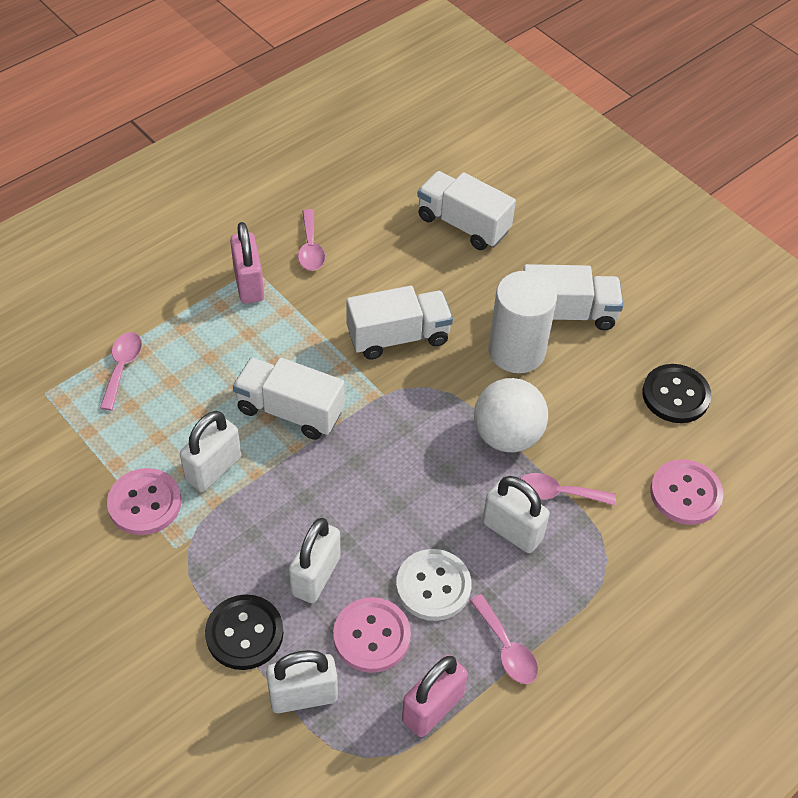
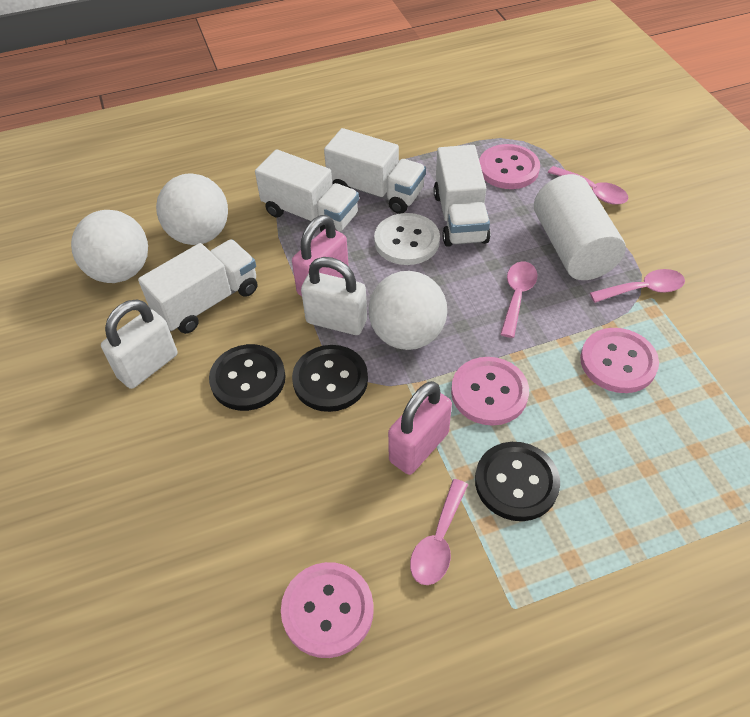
black button: [205,594,283,670] [642,364,712,423] = 2 -> [209,344,286,411] [292,345,368,412] [475,442,560,521] = 3
pink button: [107,468,181,535] [333,597,411,673] [650,459,723,525] = 3 -> [281,562,374,658] [451,357,529,426] [479,144,540,189] [580,328,659,393] = 4
white ball: [474,378,548,452] = 1 -> [71,210,148,283] [156,174,228,245] [368,271,447,350] = 3
white padlock: [180,411,241,492] [266,650,338,713] [289,518,340,603] [483,476,550,553] = 4 -> [101,299,177,389] [301,257,367,335] = 2

